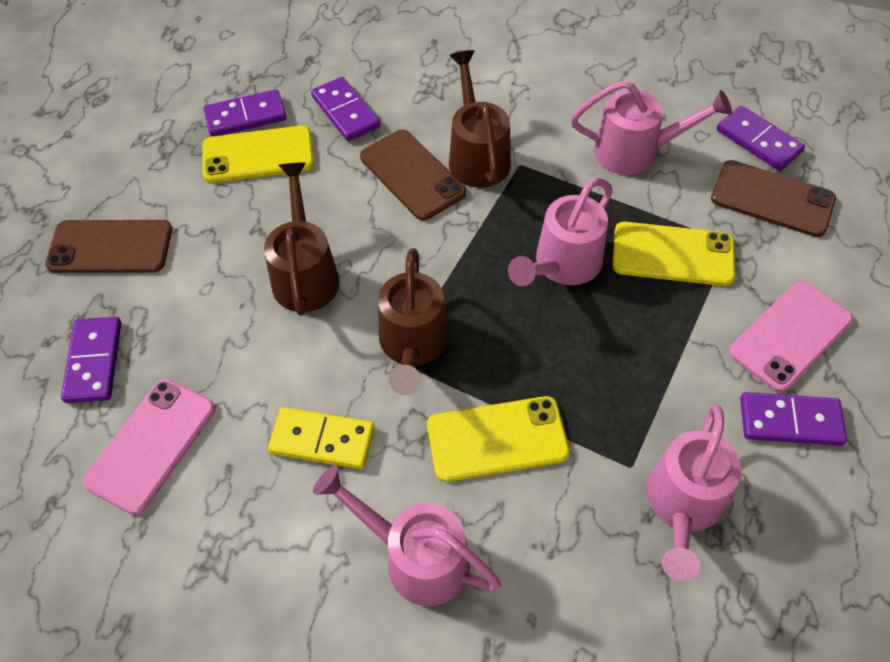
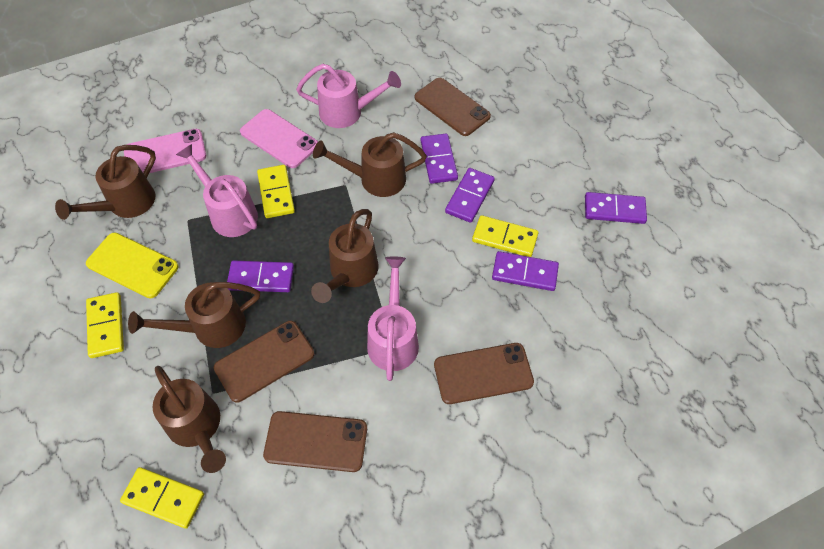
brown phone: [45,220,172,273] [360,129,466,221] [711,160,836,237] = 3 -> [214,321,314,403] [263,411,367,472] [415,78,491,136] [434,343,534,404] = 4
brown watering can: [264,162,340,316] [378,248,449,395] [449,50,511,188] = 3 -> [55,145,156,220] [128,282,260,348] [152,366,226,473] [311,209,379,303] [313,132,427,197] = 5
pink watering can: [313,466,501,606] [508,178,613,286] [571,80,732,175] [646,405,741,581] = 4 -> [176,144,258,237] [296,64,401,128] [367,257,419,381] = 3
yellow domino: [268,407,375,469] = 1 -> [86,292,124,358] [120,467,204,529] [257,165,295,218] [472,215,539,257] = 4
yellow phone: [202,126,314,183] [427,396,570,482] [612,222,735,286] = 3 -> [86,233,178,298] = 1

